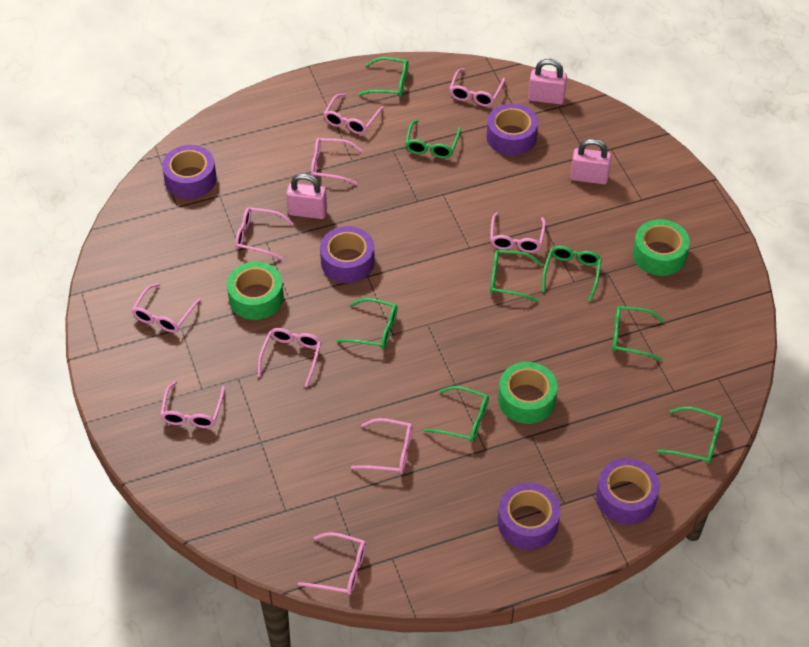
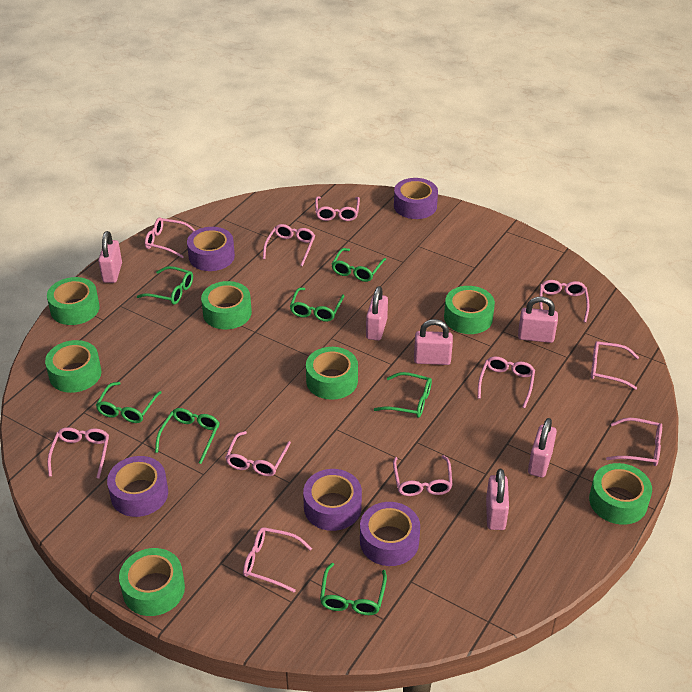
green glasses: [337,298,397,349] [358,57,408,97] [405,120,461,159] [424,386,489,442] [490,250,543,302] [542,246,602,301] [612,306,665,361] [658,406,722,464] = 8 -> [96,382,162,423] [137,266,193,305] [155,408,220,464] [290,288,344,322] [320,563,387,615] [332,248,386,282] [374,372,432,418] = 7
green tape: [227,262,284,320] [498,362,558,424] [633,219,690,276] = 3 -> [45,340,102,393] [47,277,100,325] [119,548,185,616] [201,281,252,329] [306,347,358,400] [444,286,495,334] [589,463,652,525] = 7
pink glasses: [132,283,201,333] [160,381,225,428] [235,207,294,260] [258,328,321,387] [298,532,366,595] [311,138,362,185] [323,94,384,134] [351,418,412,474] [449,68,505,107] [490,212,546,253] = 10 -> [47,427,109,479] [145,218,195,258] [225,431,291,476] [243,527,312,593] [263,224,315,266] [315,196,360,221] [393,455,453,496] [478,356,535,408] [539,280,590,323] [591,341,639,390] [606,418,662,466] = 11
pink padlock: [286,173,327,219] [528,59,567,104] [570,139,612,184] = 3 -> [98,231,122,283] [366,286,388,341] [414,319,453,365] [486,469,509,530] [518,297,558,343] [528,418,557,478] = 6

